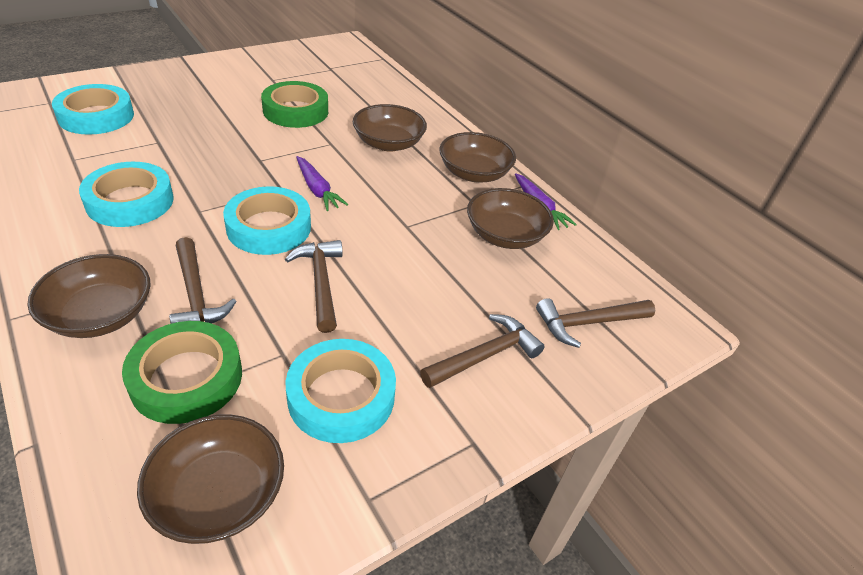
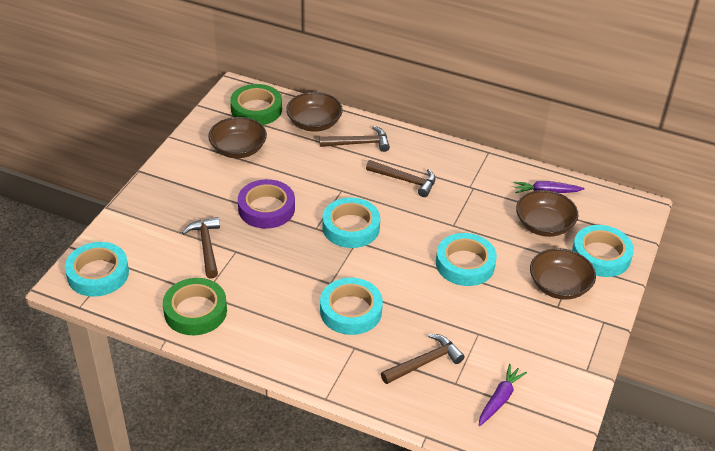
brown bowl: [27,254,151,338] [137,414,284,544] [353,104,427,152] [439,132,516,183] [467,188,554,249] = 5 -> [208,117,267,158] [286,92,343,132] [516,190,578,237] [530,248,596,300] = 4
purple tape: none = 0 -> [238,179,295,229] = 1
turquoise tape: [52,84,134,135] [79,162,174,227] [223,186,311,255] [285,339,396,443] = 4 -> [65,242,129,297] [320,278,383,335] [322,198,380,248] [436,233,497,286] [572,225,634,277] = 5

